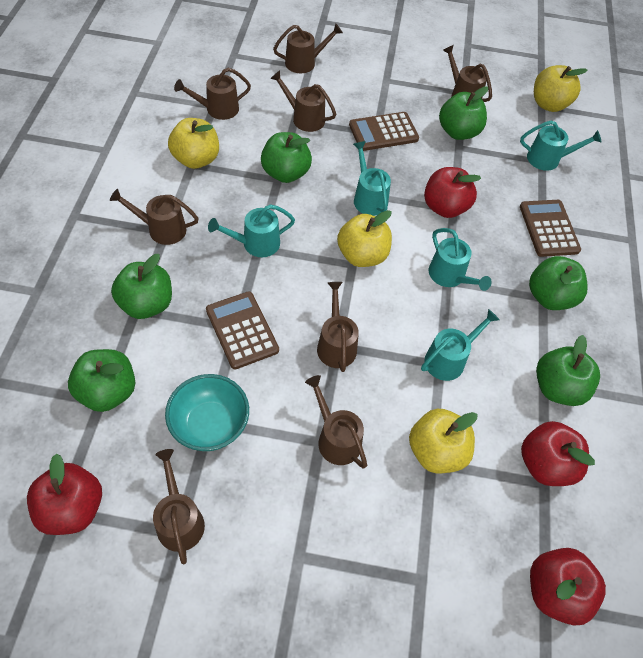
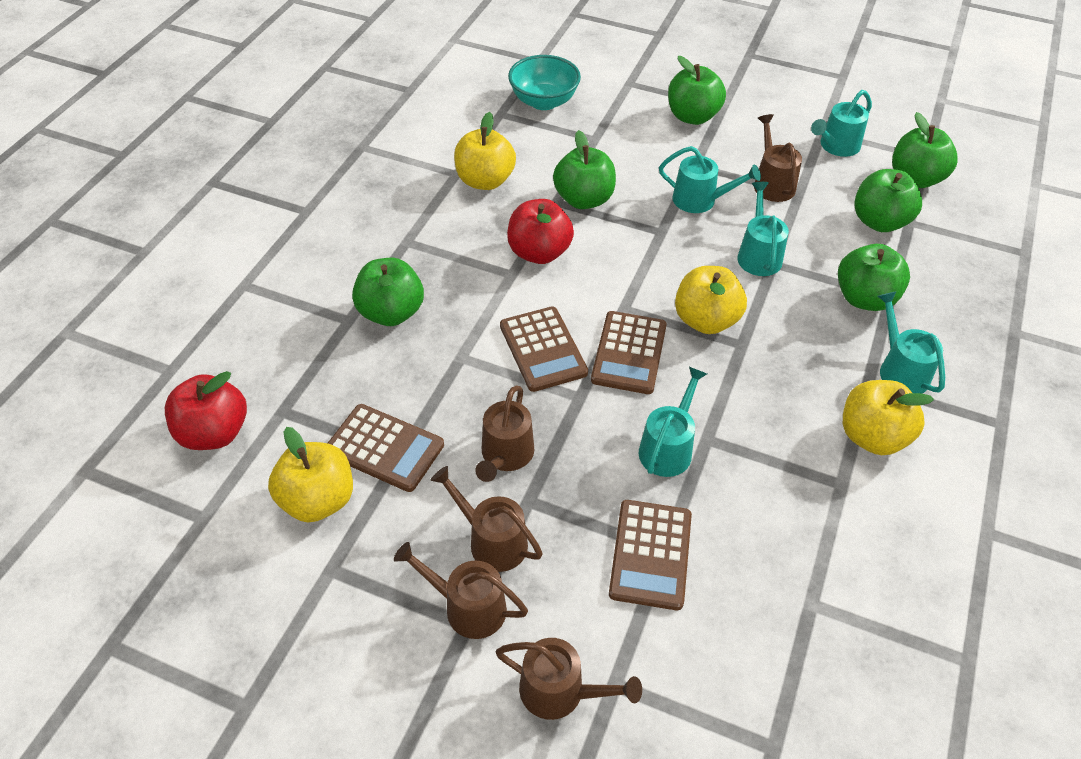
brown calculator: [206,291,279,369] [349,112,419,151] [520,200,581,257] = 3 -> [328,404,444,492] [500,307,588,392] [591,311,667,394] [609,500,692,610] = 4
brown watering can: [110,189,199,245] [153,449,205,564] [174,68,251,120] [270,70,336,132] [273,23,343,73] [305,375,367,469] [317,282,359,372] [443,45,492,102] = 8 -> [394,542,528,639] [431,466,543,572] [475,385,534,482] [496,638,642,720] [754,114,802,202] = 5
red apple: [27,454,102,535] [424,167,481,218] [521,421,595,486] [530,548,606,625] = 4 -> [165,371,247,450] [507,199,574,264] = 2

